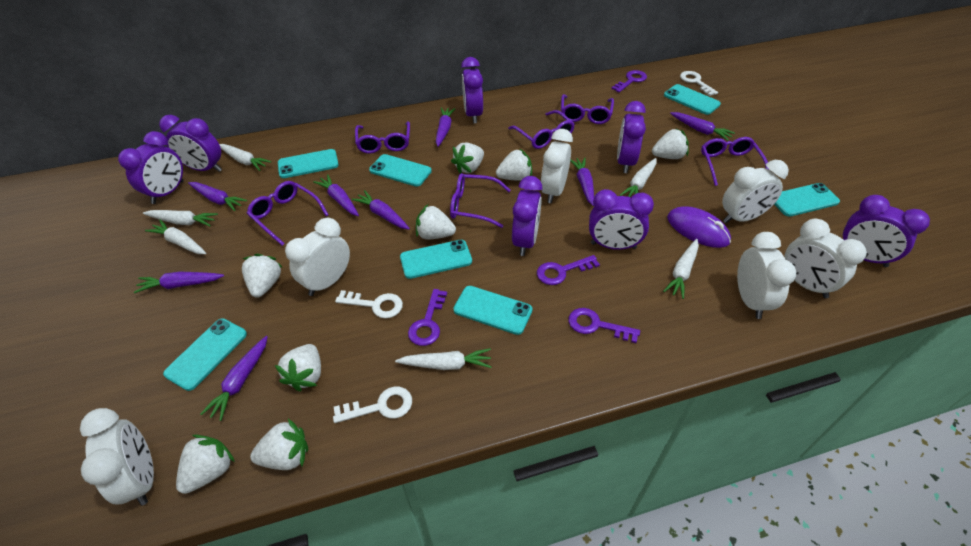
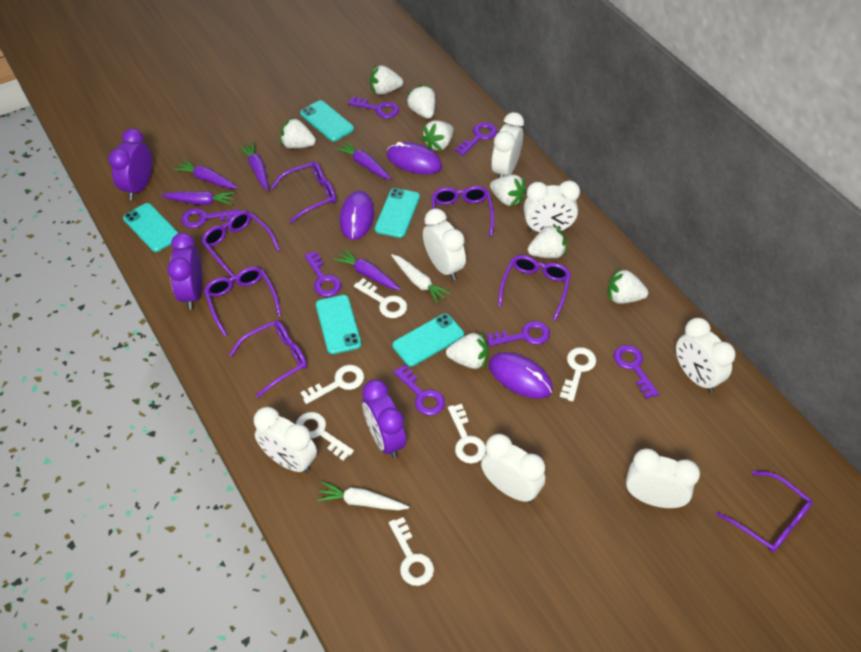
purple carrot: [134,272,224,293] [188,182,247,211] [201,336,268,421] [313,174,359,216] [352,190,410,230] [436,107,456,147] [570,157,594,206] [670,112,735,141] = 8 -> [161,191,235,205] [174,159,238,189] [238,142,269,191] [333,248,401,290] [336,141,391,180] = 5
purple clock: [118,131,184,204] [159,115,222,172] [461,57,483,123] [512,176,542,256] [589,189,654,250] [617,101,646,173] [843,195,930,267] = 7 -> [108,128,152,200] [167,233,202,310] [362,379,406,459] = 3
purple glasses: [247,181,329,246] [355,121,410,154] [450,173,511,228] [508,110,575,149] [561,94,614,124] [701,137,769,186] = 6 -> [201,211,280,277] [204,267,281,336] [229,320,307,398] [271,162,336,223] [432,186,494,237] [498,255,571,321] [716,471,813,553] = 7
purple key: [408,289,447,346] [537,255,600,285] [568,308,640,343] [611,70,647,93] = 4 -> [181,208,240,228] [304,251,341,297] [348,96,399,118] [393,365,445,416] [455,122,497,156] [487,321,550,346] [614,345,659,399] = 7
purple mouse: [667,206,731,248] = 1 -> [340,191,374,240] [386,142,442,174] [489,352,553,398] = 3
turquoise phone: [163,318,247,391] [278,149,339,178] [369,154,432,187] [400,240,472,279] [453,286,533,335] [664,84,721,115] [774,183,840,217] = 7 -> [123,203,179,252] [300,100,354,141] [316,295,361,354] [375,188,420,238] [392,314,464,367] = 5
white carrot: [143,210,218,226] [145,220,206,254] [219,144,272,171] [395,348,492,370] [620,158,656,197] [663,239,699,299] = 6 -> [317,482,409,511] [391,254,451,304] = 2
white clock: [80,408,154,506] [285,218,350,296] [541,129,573,203] [722,160,789,223] [737,232,796,319] [785,219,867,298] = 6 -> [254,407,317,473] [423,208,466,281] [481,434,545,503] [491,112,524,178] [524,181,580,232] [626,449,700,508] [676,318,735,393] = 7
white key: [333,386,412,423] [335,290,403,318] [680,71,718,96] = 3 -> [296,412,354,461] [300,365,364,404] [354,278,407,318] [389,517,434,586] [448,404,486,464] [560,347,596,402] = 6

